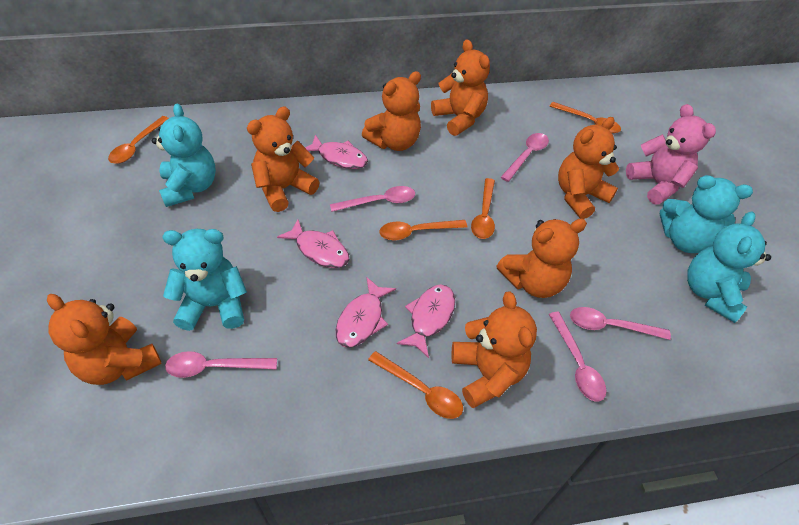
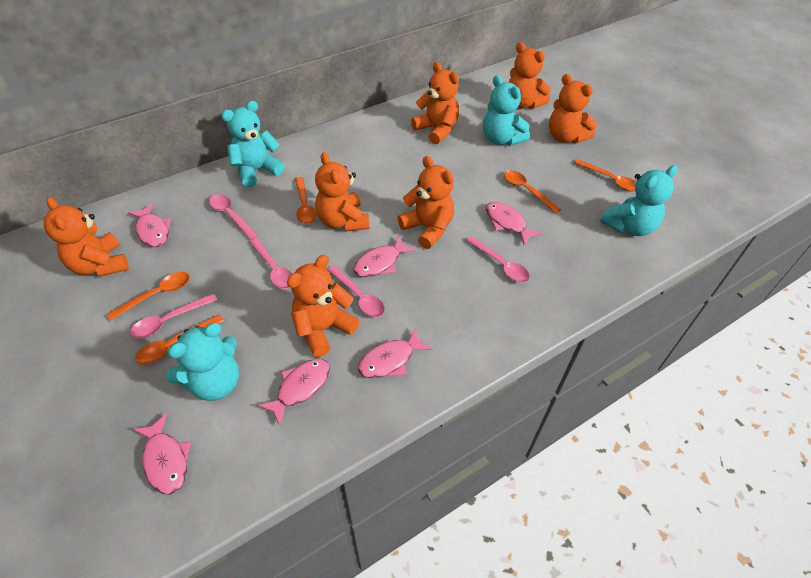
pink fish: [277,219,349,268] [305,135,368,169] [336,277,396,348] [397,284,455,358] = 4 -> [128,203,171,247] [133,413,191,495] [257,359,330,426] [354,236,416,277] [358,328,432,378] [486,202,542,245] = 6
pink teddy bear: [626,104,716,205] = 1 -> none = 0

